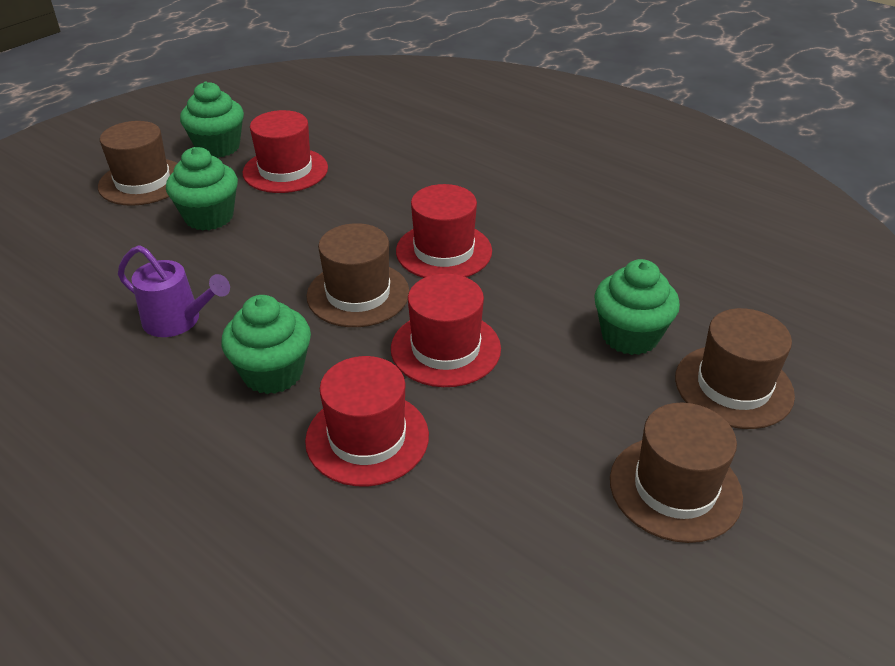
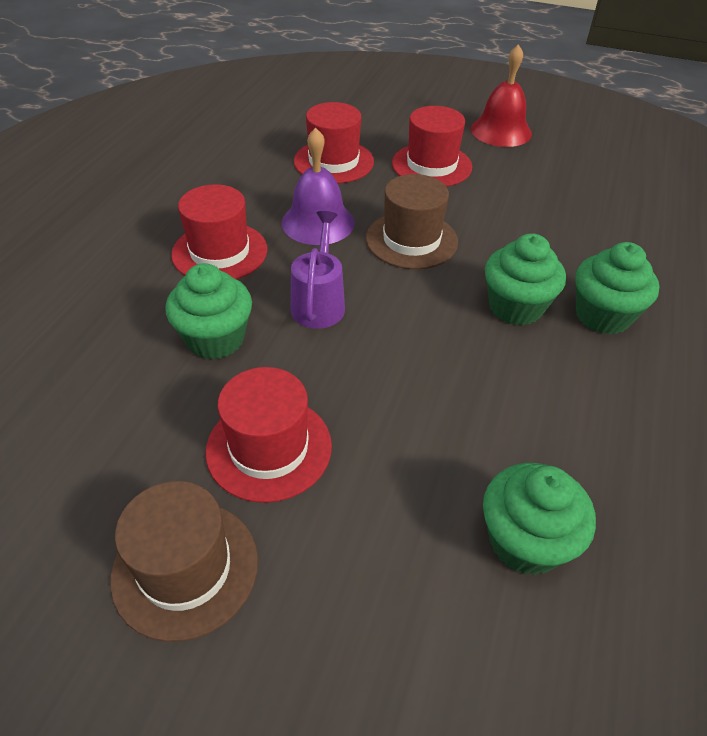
brown hat: [98,121,177,206] [306,223,409,327] [610,403,743,543] [675,308,795,429] = 4 -> [110,481,258,642] [366,174,458,269] = 2
purple bell: none = 0 -> [282,128,355,245] = 1
red bell: none = 0 -> [471,44,532,147] = 1

